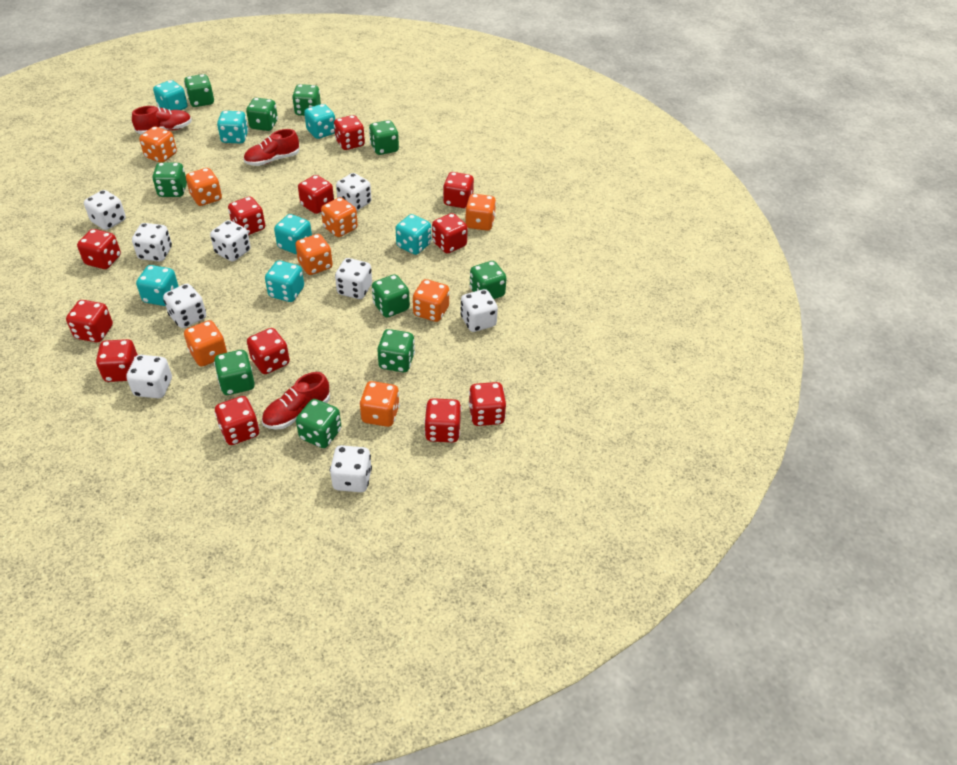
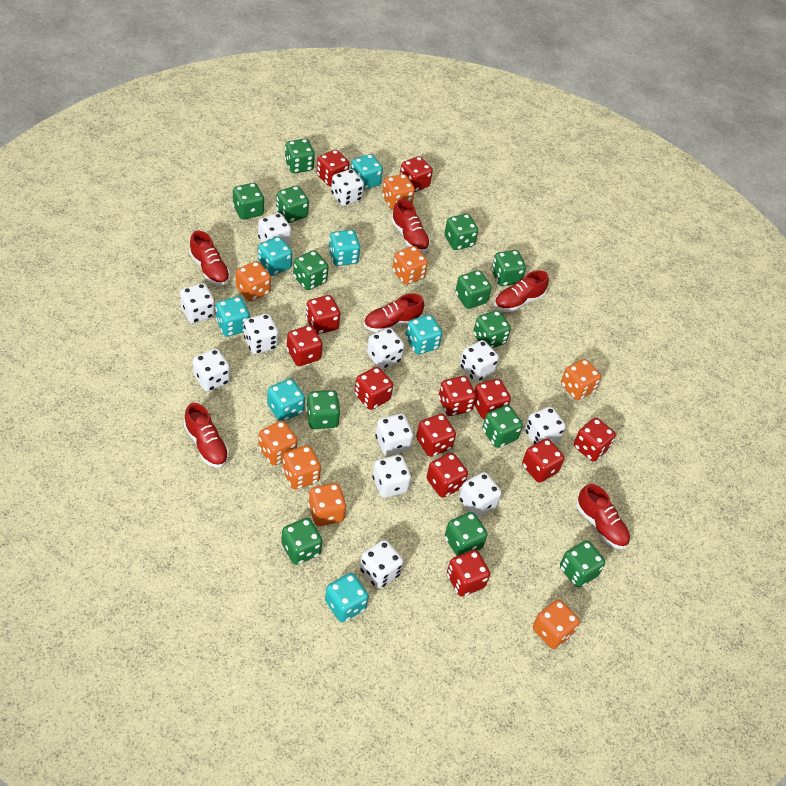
green dice: [152,162,187,197] [184,74,214,107] [214,350,255,395] [246,98,278,131] [292,84,321,116] [296,399,341,448] [369,120,399,155] [372,274,410,318] [377,329,415,372] [470,261,507,299] = 10 -> [233,183,264,220] [276,186,309,223] [281,518,322,565] [285,139,315,173] [293,250,329,290] [306,390,341,429] [444,214,478,250] [445,512,488,556] [455,270,492,309] [473,310,511,348] [482,405,523,448] [492,250,526,286] [560,540,605,588] = 13
red shoe: [132,106,192,134] [244,129,299,166] [262,372,330,430] = 3 -> [184,403,229,468] [189,230,230,286] [364,293,424,332] [391,199,430,253] [494,270,549,312] [576,484,630,549] = 6
white dice: [84,190,126,230] [126,355,172,399] [132,223,172,261] [163,284,206,328] [210,220,251,261] [330,445,372,492] [335,258,372,299] [336,173,371,211] [460,289,498,332] = 9 -> [180,283,215,323] [193,349,230,392] [244,314,278,354] [258,213,291,245] [331,169,364,206] [360,540,403,588] [367,328,404,369] [372,455,411,498] [375,414,413,455] [459,472,501,517] [460,340,499,382] [525,407,566,444] = 12

